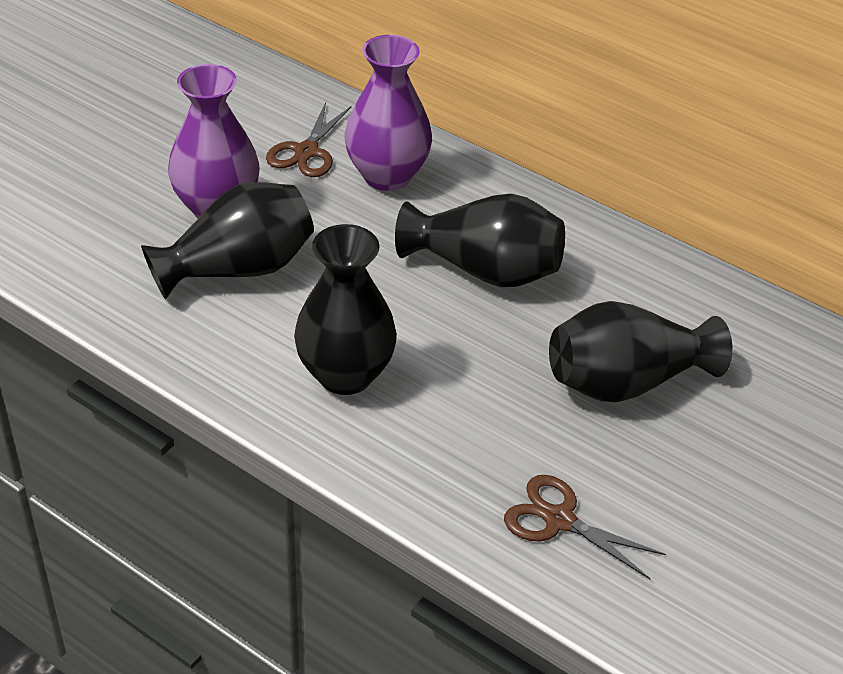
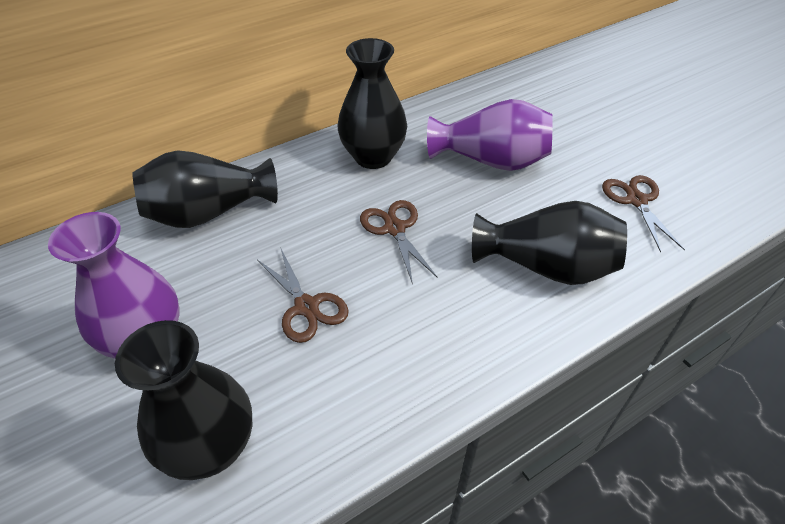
brown scissors: [266,102,351,177] [504,475,666,579] = 2 -> [257,249,349,343] [360,200,438,285] [602,175,685,253] = 3

